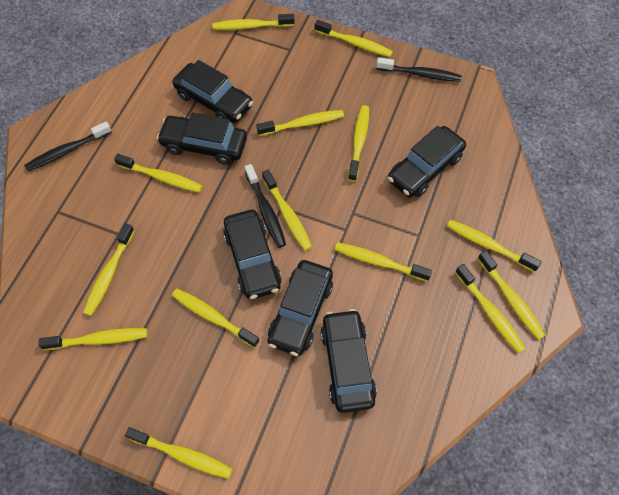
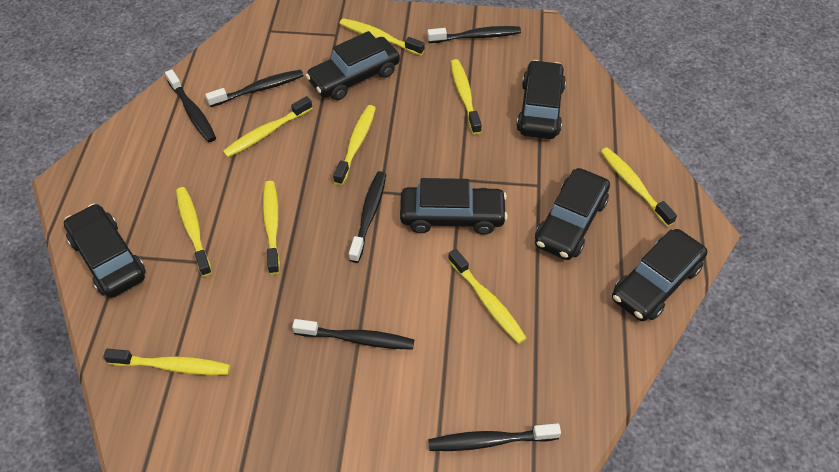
black toothbrush: [24,121,112,171] [245,164,286,248] [376,57,462,82] = 3 -> [165,69,216,142] [205,69,304,107] [292,319,415,350] [349,171,386,263] [427,26,521,43] [428,423,561,451] = 6
yellow toothbrush: [38,328,148,350] [83,223,135,316] [114,154,202,193] [125,427,232,479] [172,289,260,348] [213,14,294,30] [256,110,344,136] [262,170,312,251] [315,20,393,57] [335,242,432,282] [348,105,369,182] [447,220,541,272] [455,264,526,353] [477,250,545,340] = 14 -> [103,349,230,375] [176,187,212,277] [223,96,313,158] [263,181,280,274] [333,105,376,185] [340,18,425,56] [448,249,527,344] [451,59,482,135] [600,147,677,227] = 9

